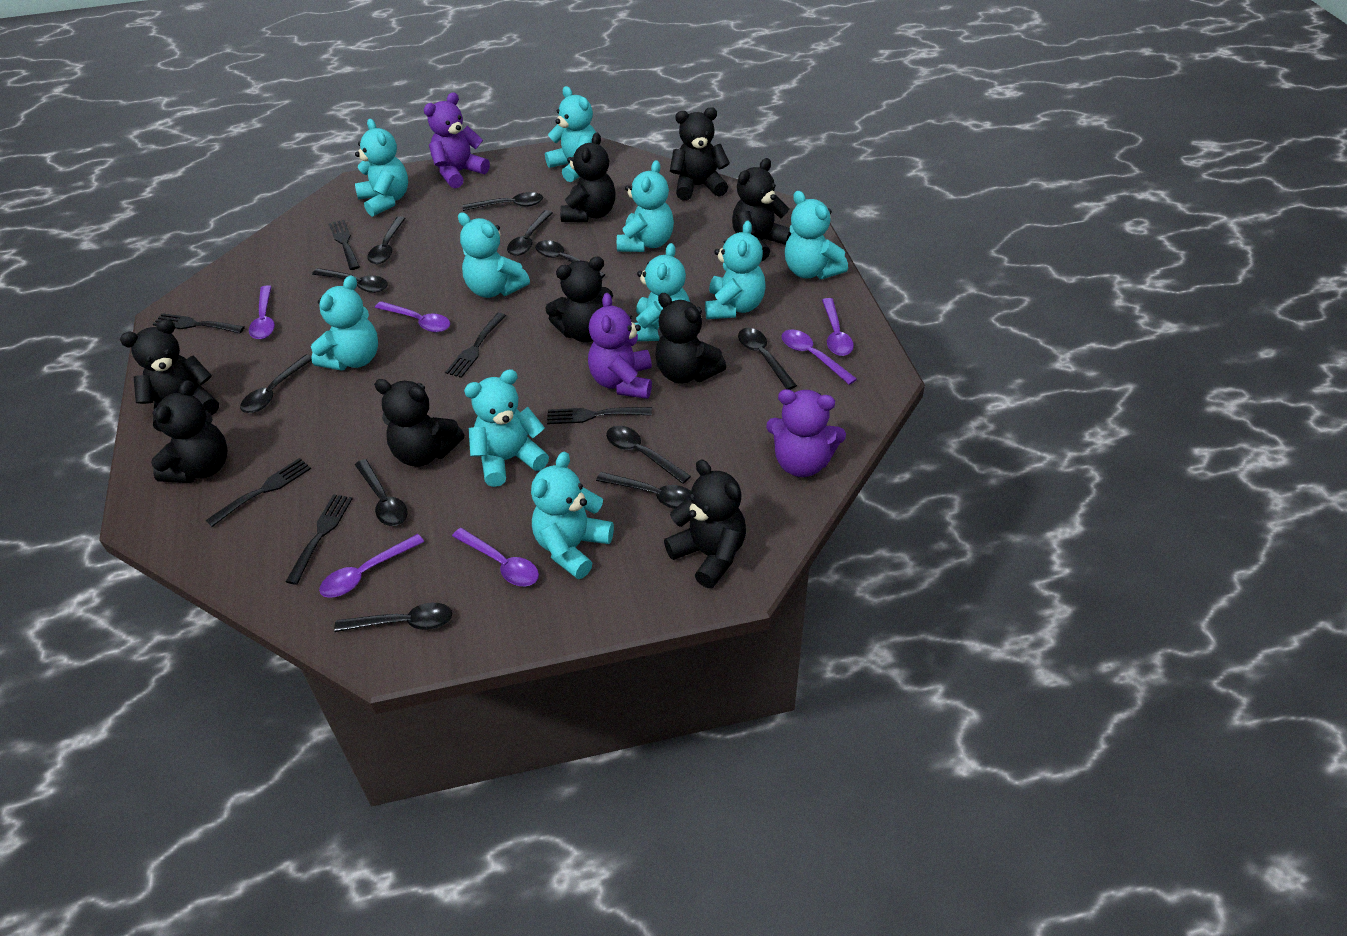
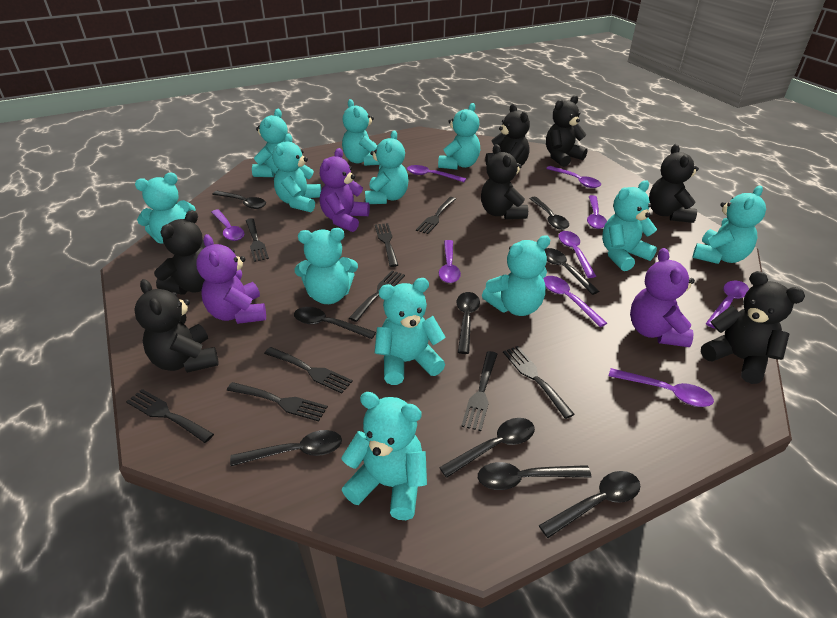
black fork: [153,313,245,333] [206,458,311,527] [286,494,353,585] [329,220,360,270] [445,313,506,378] [547,407,652,424] = 6 -> [126,389,214,443] [227,382,328,422] [246,218,269,262] [264,347,353,394] [349,271,405,322] [375,223,398,267] [416,197,456,234] [461,351,497,431] [503,346,575,419] = 9
black spoon: [240,354,312,413] [312,268,388,293] [334,603,452,632] [355,459,408,526] [367,216,406,264] [463,192,543,211] [507,210,553,256] [535,240,605,278] [596,472,691,509] [606,426,691,484] [738,328,797,390] = 11 -> [212,191,266,209] [230,430,342,466] [294,307,376,339] [439,418,535,478] [456,292,480,354] [478,462,591,490] [529,197,569,230] [539,471,641,538] [544,248,599,295] = 9
black teddy bear: [120,319,219,432] [151,380,228,483] [374,379,464,467] [545,257,613,342] [560,133,616,222] [655,293,726,383] [664,459,746,588] [670,107,730,201] [732,158,791,261] = 9 -> [134,279,219,373] [154,210,206,295] [481,144,528,219] [485,104,530,166] [546,95,588,167] [649,144,699,223] [701,271,805,384] = 7
purple spoon: [249,285,275,339] [319,534,424,598] [375,301,450,332] [452,528,539,586] [781,329,857,385] [822,298,854,356] = 6 -> [211,209,244,241] [407,165,466,182] [439,240,461,283] [543,276,607,327] [546,166,601,188] [558,231,596,278] [587,195,607,229] [609,368,714,407] [706,281,749,329] = 9
turquoise teddy bear: [311,276,378,371] [355,119,408,217] [458,212,530,298] [464,369,549,487] [531,452,614,579] [545,86,596,182] [617,160,674,252] [634,243,690,341] [705,221,765,319] [785,191,848,279] = 10 -> [135,173,196,244] [252,109,288,177] [272,133,321,212] [295,228,358,304] [341,392,427,520] [342,99,380,166] [365,130,409,204] [375,278,446,385] [438,103,480,170] [482,235,551,316] [602,180,657,271] [692,186,766,264] = 12

